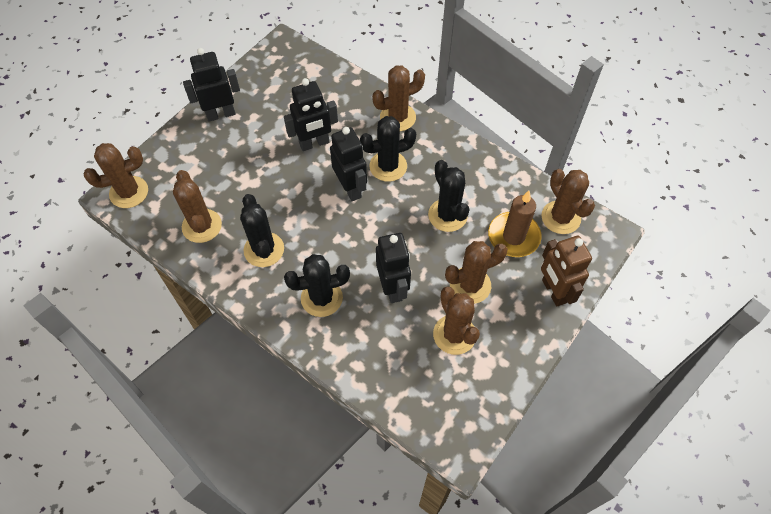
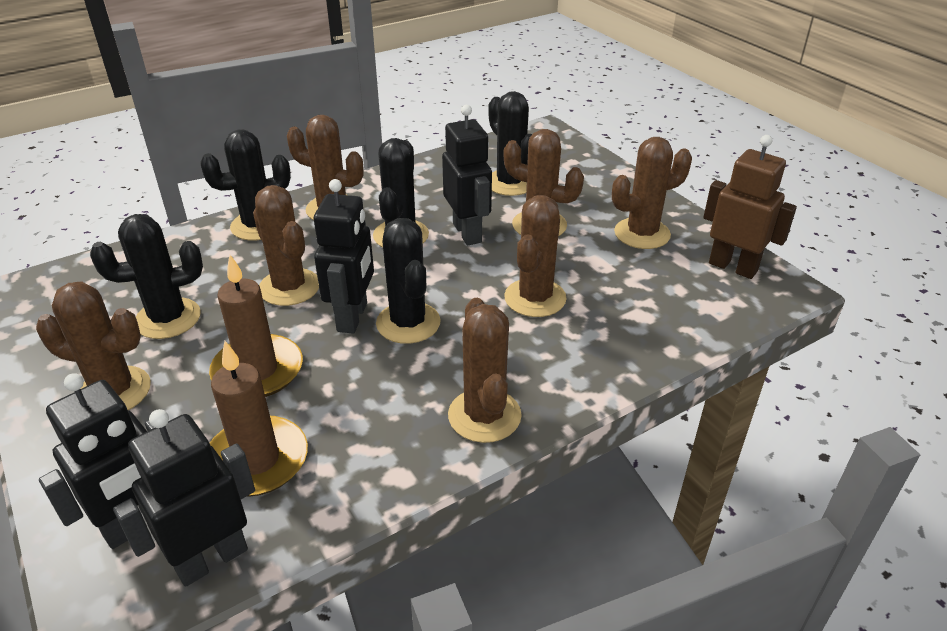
black cactus: [240,194,284,267] [284,254,350,317] [360,116,416,182] [428,160,469,232] = 4 -> [90,214,203,339] [200,129,291,240] [373,138,429,247] [376,218,441,344] [488,91,532,196] = 5
brown cactus: [84,143,148,208] [173,170,222,243] [372,65,425,131] [433,286,480,355] [445,241,508,304] [541,169,595,234] = 6 -> [36,281,151,410] [253,185,319,306] [287,115,364,220] [448,298,522,443] [504,129,584,236] [504,195,567,317] [612,137,692,249] = 7
brown candle: [488,191,542,257] = 1 -> [209,255,303,397] [210,341,308,497] = 2

